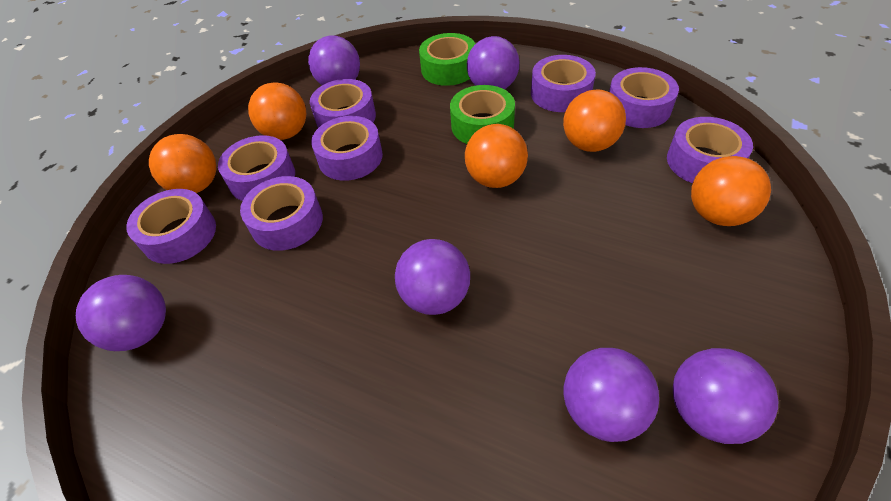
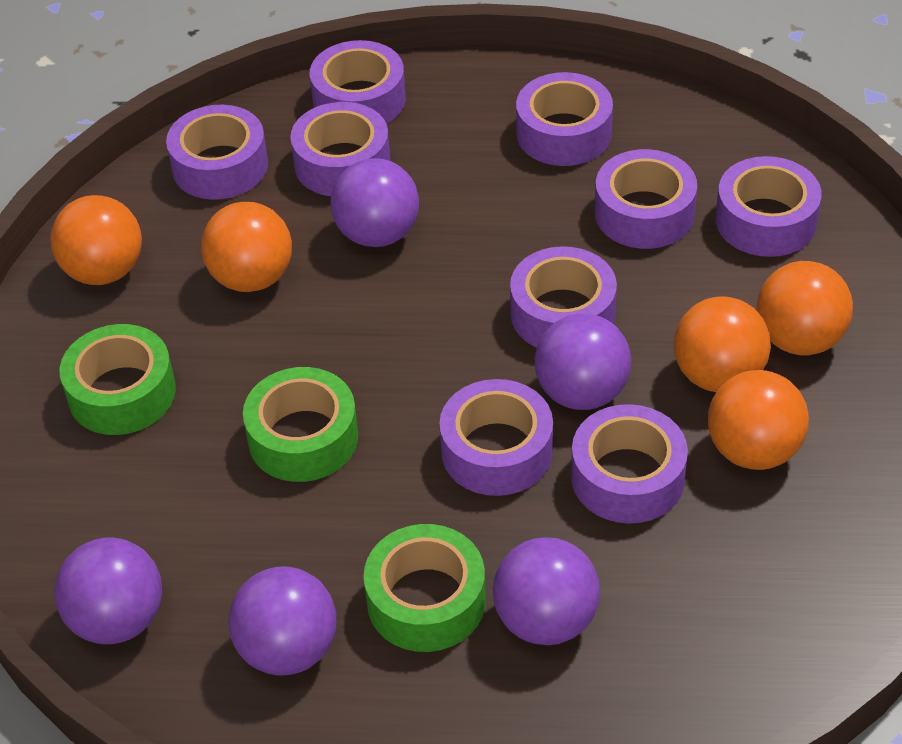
green tape: [419,33,475,86] [450,85,515,144] = 2 -> [60,324,176,435] [243,367,358,482] [363,524,486,652] = 3
purple ball: [76,275,166,351] [308,35,360,85] [395,239,470,315] [467,36,519,89] [564,348,659,442] [673,348,778,444] = 6 -> [54,537,162,644] [228,566,336,676] [331,158,419,247] [493,537,600,645] [535,313,631,410] = 5
purple tape: [126,189,216,264] [218,135,295,201] [240,176,323,251] [310,79,376,128] [311,116,383,181] [531,55,596,112] [609,67,679,128] [667,117,753,183] = 8 -> [166,105,268,200] [290,102,390,196] [310,40,406,124] [439,379,553,496] [510,246,617,348] [516,72,613,166] [571,404,688,524] [595,149,697,249] [715,156,822,257] = 9

